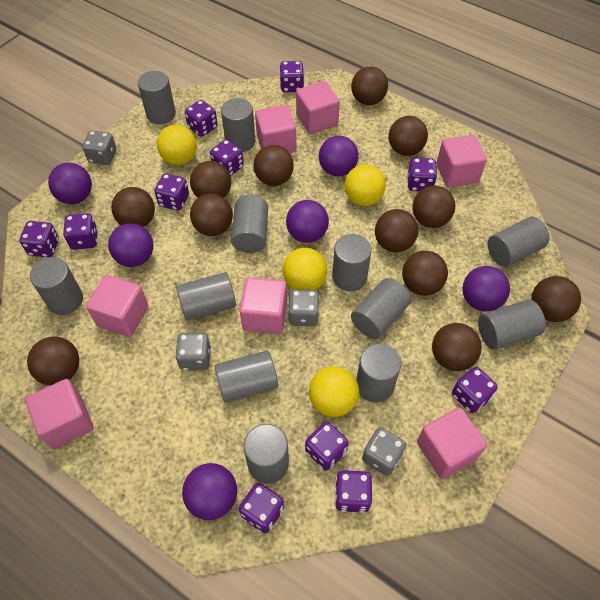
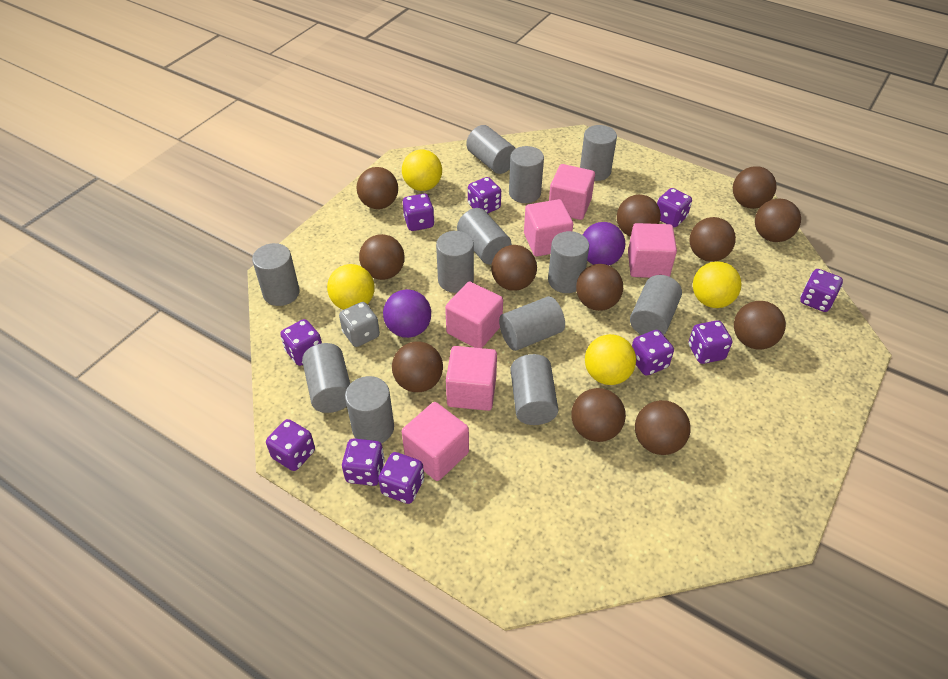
grey dice: [82,131,116,165] [175,332,211,371] [288,289,320,327] [362,427,406,476] = 4 -> [339,302,380,347] = 1
pink cube: [25,379,94,449] [86,275,149,337] [240,277,287,334] [255,105,296,153] [296,81,340,134] [417,407,487,479] [437,135,487,188] = 7 -> [402,402,469,481] [445,282,503,348] [446,346,497,411] [524,199,573,256] [549,164,595,220] [628,223,677,278] = 6
purple ball: [48,163,92,204] [108,223,153,267] [182,463,237,520] [286,200,329,243] [319,136,358,176] [462,266,510,312] = 6 -> [383,289,431,338] [583,222,625,265] = 2
purple dice: [19,221,59,257] [63,213,98,250] [154,174,189,211] [185,100,218,137] [210,139,244,176] [239,483,284,533] [280,61,304,92] [305,422,349,471] [335,470,372,513] [408,158,437,191] [452,367,498,413] = 11 -> [266,419,315,471] [280,319,322,366] [342,438,385,486] [378,452,424,504] [403,194,435,231] [468,177,501,214] [632,330,674,376] [657,188,692,228] [689,320,732,364] [800,269,843,312] = 10

